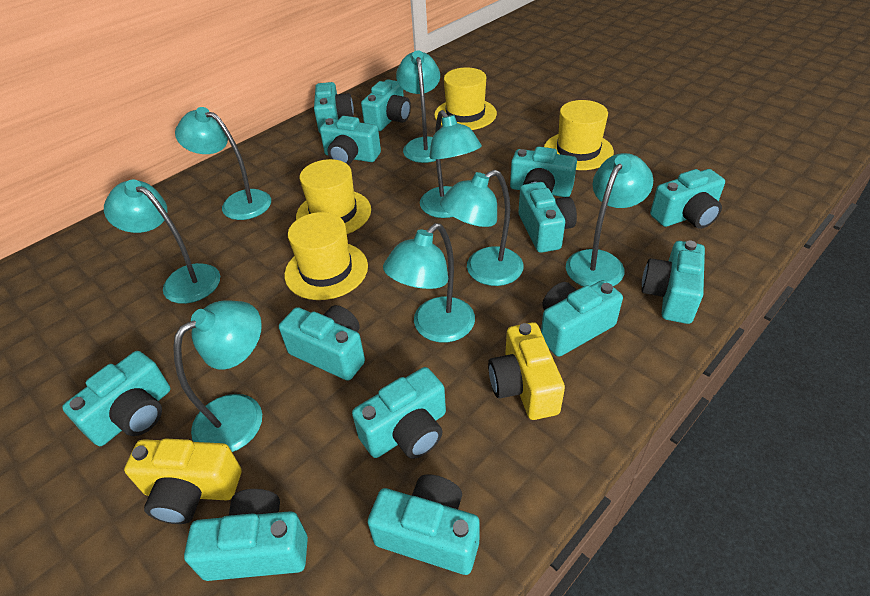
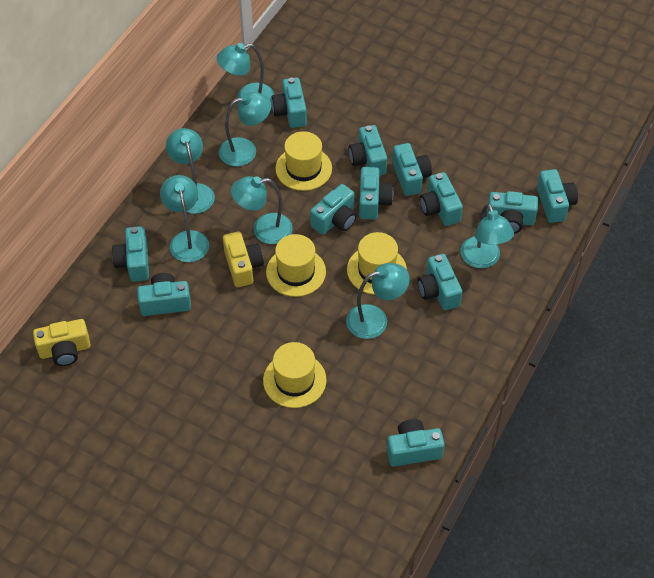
turquoise camera: [62,351,170,446] [184,489,308,581] [279,305,365,381] [314,82,354,133] [320,116,381,165] [352,367,446,459] [361,79,411,131] [368,474,480,575] [510,147,577,197] [519,182,577,253] [541,280,623,357] [642,241,705,324] [650,169,725,229] = 13 -> [112,226,149,282] [137,273,191,316] [271,77,307,128] [310,184,357,235] [349,125,387,176] [359,167,394,220] [387,419,445,467] [392,143,432,196] [418,254,462,310] [420,172,463,226] [487,191,538,234] [537,169,578,223] = 12
turquoise lamp: [104,180,220,304] [173,301,262,452] [175,107,271,220] [383,223,475,342] [396,50,440,163] [420,110,482,218] [440,170,524,286] [566,153,653,287] = 8 -> [160,175,209,262] [166,128,215,214] [217,43,274,101] [219,92,271,166] [231,176,293,244] [346,263,410,339] [460,203,514,268] = 7

